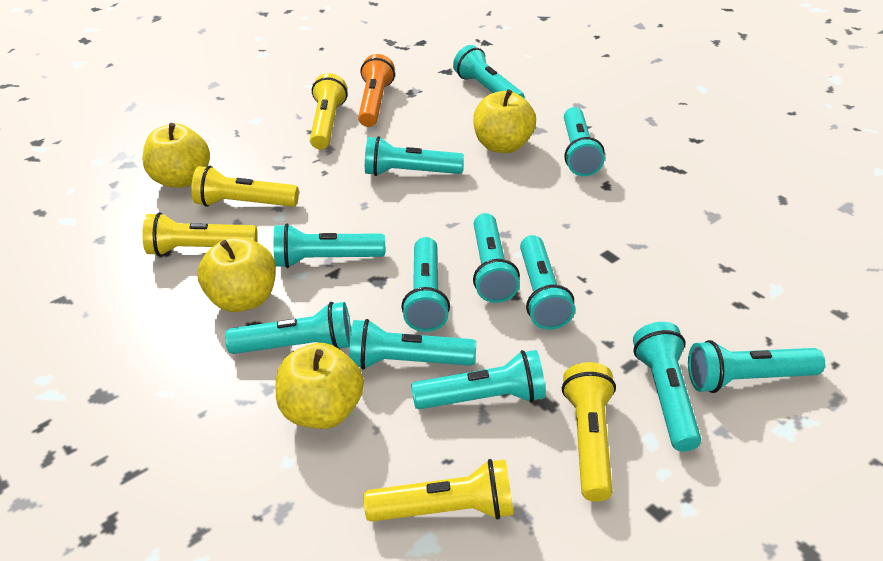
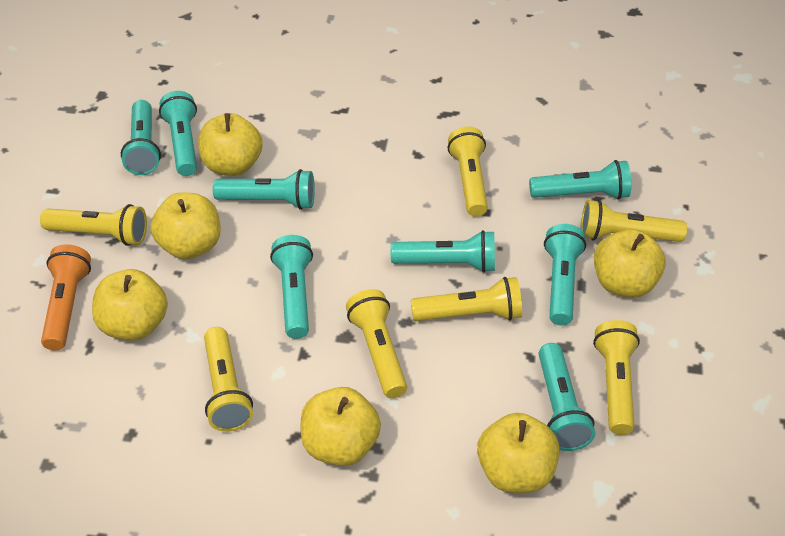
turquoise flashlight: [225,302,351,354] [274,224,385,268] [349,319,476,369] [365,136,464,176] [401,237,450,332] [411,350,546,409] [453,45,525,99] [473,213,520,303] [520,235,575,330] [564,107,605,176] [633,322,701,452] [688,340,825,393] = 12 -> [121,100,161,175] [159,91,197,176] [213,169,315,210] [270,235,313,339] [391,230,495,273] [529,160,631,200] [539,343,595,451] [544,224,586,325] = 8
yellow apple: [142,123,210,188] [197,237,276,312] [276,343,364,429] [473,89,536,153] = 4 -> [92,269,168,341] [150,192,220,259] [198,113,263,176] [301,387,381,466] [477,413,559,493] [594,229,666,298] = 6
yellow flashlight: [142,212,258,256] [191,166,299,207] [310,73,347,150] [364,459,514,522] [562,362,616,502] = 5 -> [40,204,147,246] [204,327,253,432] [346,289,407,398] [411,277,522,321] [448,126,488,217] [581,200,687,242] [593,320,640,435] = 7

